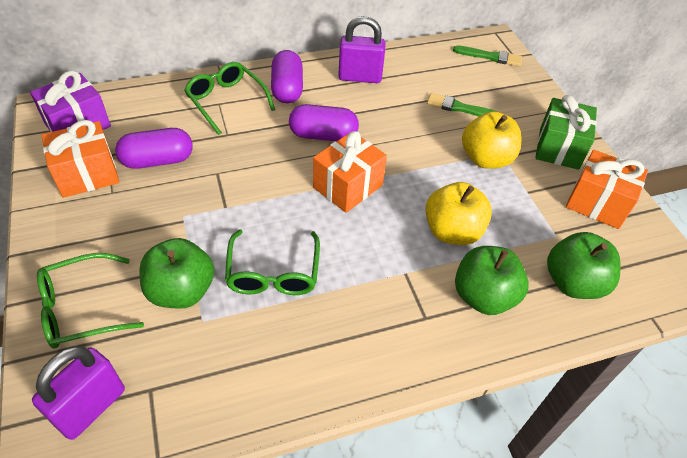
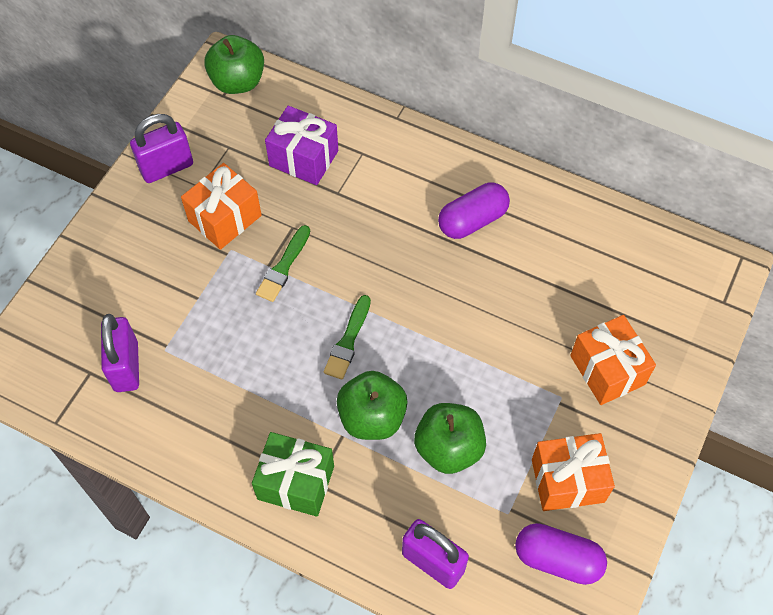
green glasses: [37,253,144,349] [184,62,275,135] [225,230,320,295] = 3 -> none = 0
purple capsule: [115,128,193,169] [271,50,303,103] [289,104,359,141] = 3 -> [438,183,510,239] [515,523,607,585] = 2
purple padlock: [32,346,125,440] [338,16,386,83] = 2 -> [101,314,139,392] [130,114,193,183] [402,519,469,589] = 3
yellow apple: [425,182,492,245] [462,111,522,169] = 2 -> none = 0

